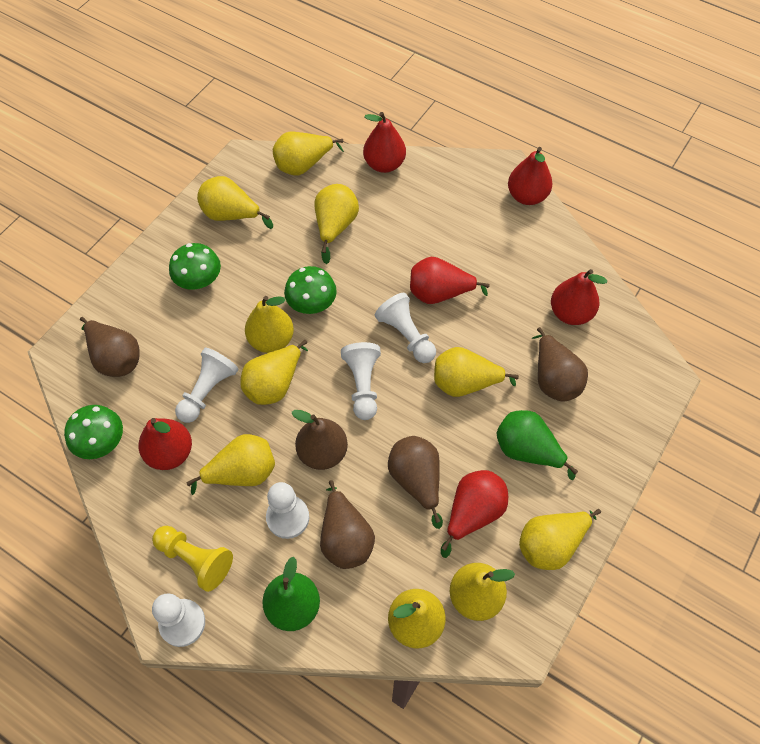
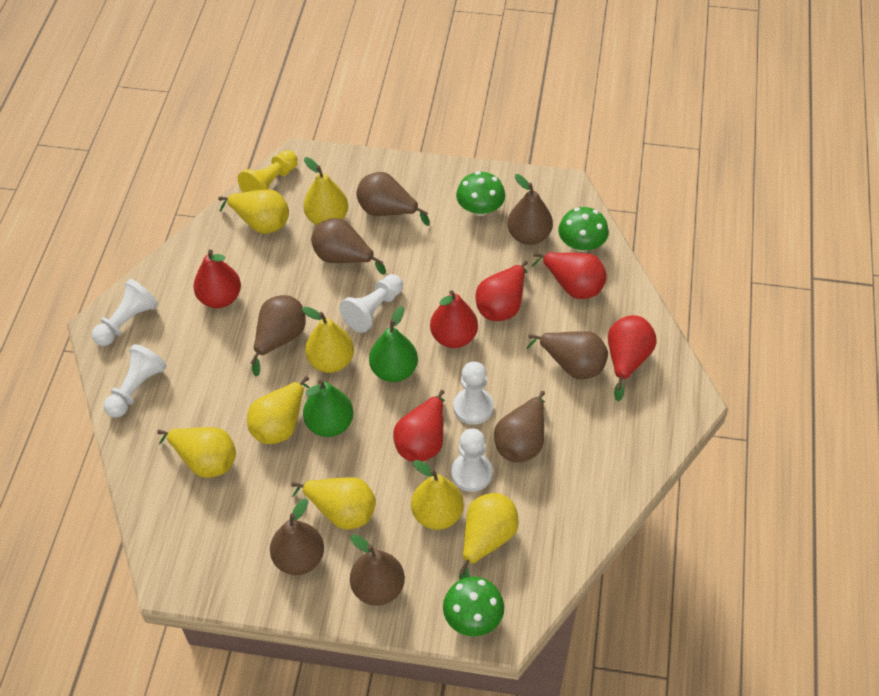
brown pear: [80,317,140,377] [292,410,348,470] [320,480,375,569] [388,436,443,529] [532,327,588,402] = 5 -> [250,295,306,376] [270,499,324,575] [311,218,386,275] [350,534,405,606] [356,172,430,226] [494,391,545,462] [507,174,553,245] [526,331,608,379] = 8
yellow pear: [186,434,275,495] [197,176,273,229] [240,340,308,405] [245,296,294,353] [273,132,344,175] [314,184,359,264] [388,589,446,648] [434,347,519,397] [450,563,515,621] [519,509,601,570] = 10 -> [157,427,236,478] [218,189,289,234] [247,376,310,444] [291,477,376,530] [302,306,354,373] [303,157,348,225] [411,460,464,530] [459,493,519,580] = 8

